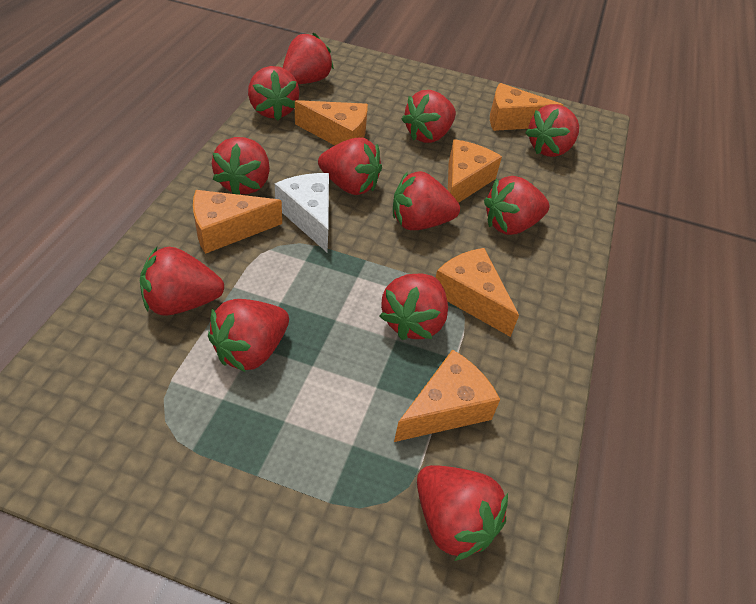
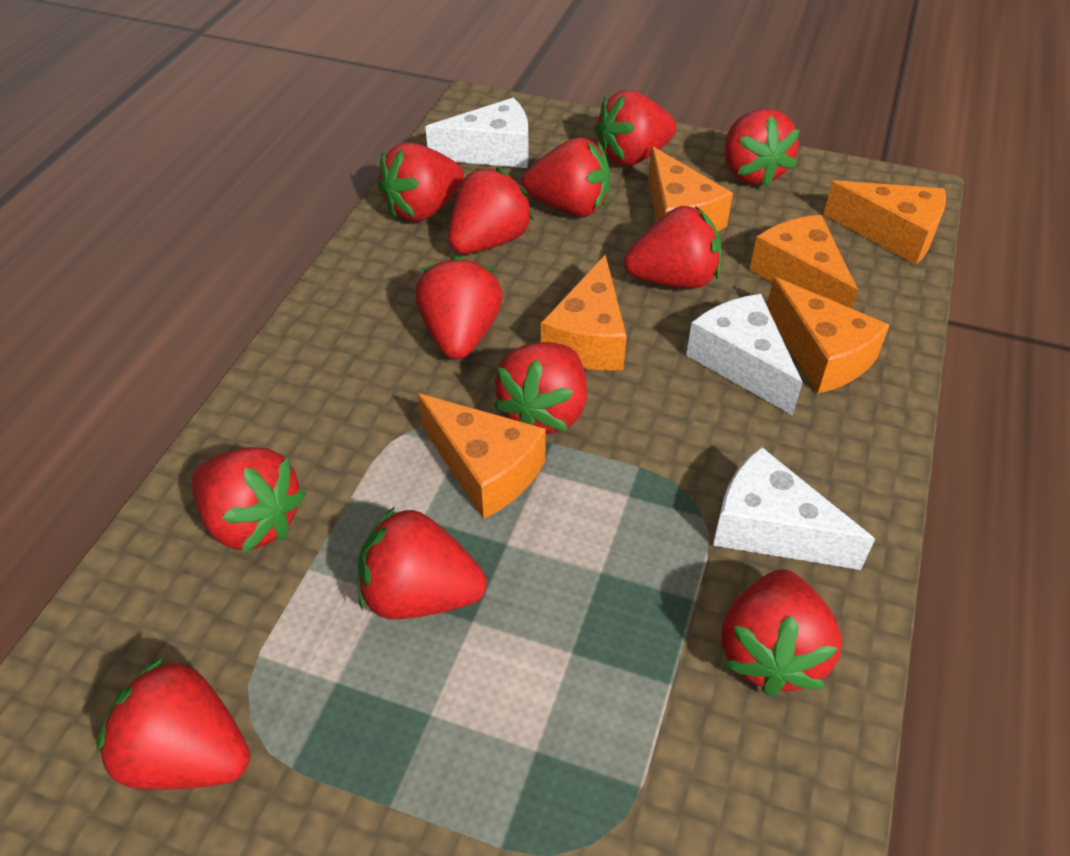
white cheese: [275,173,329,252] = 1 -> [425,98,529,168] [686,294,803,415] [713,447,875,570] = 3

